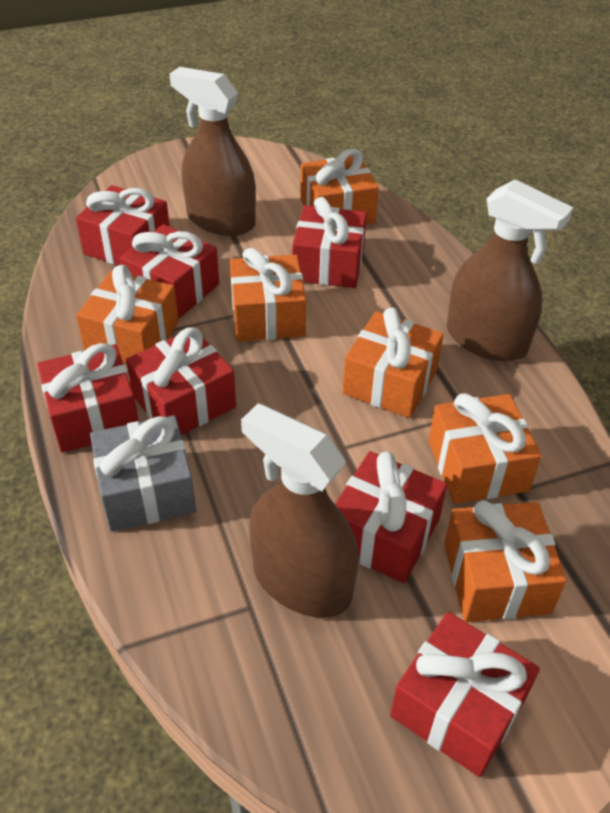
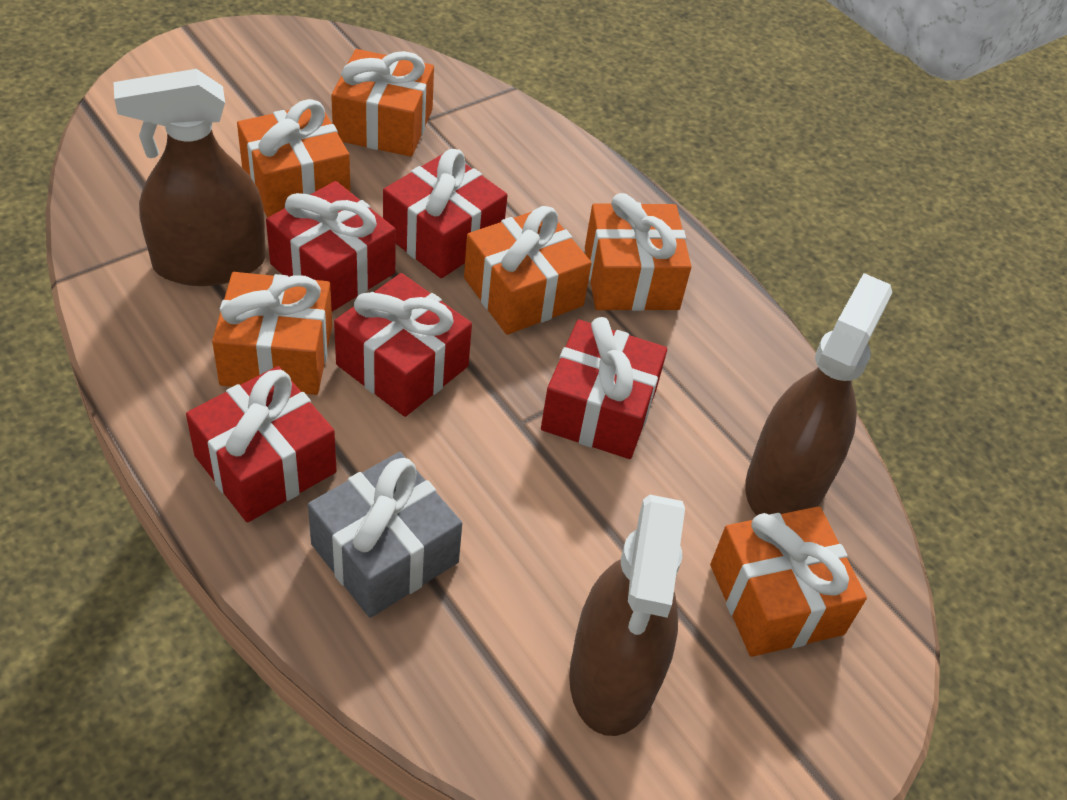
red gift: [37,343,139,453] [76,185,170,265] [120,224,219,319] [126,327,236,435] [292,197,367,288] [335,451,447,583] [390,612,540,777] = 7 -> [186,366,337,522] [266,181,396,312] [334,273,472,417] [383,149,507,278] [541,317,667,459] = 5

